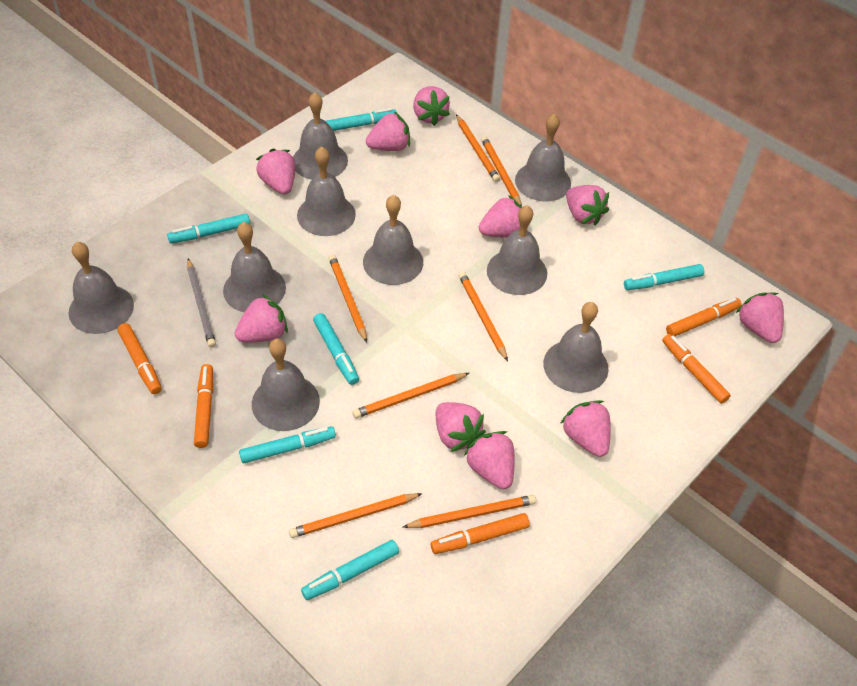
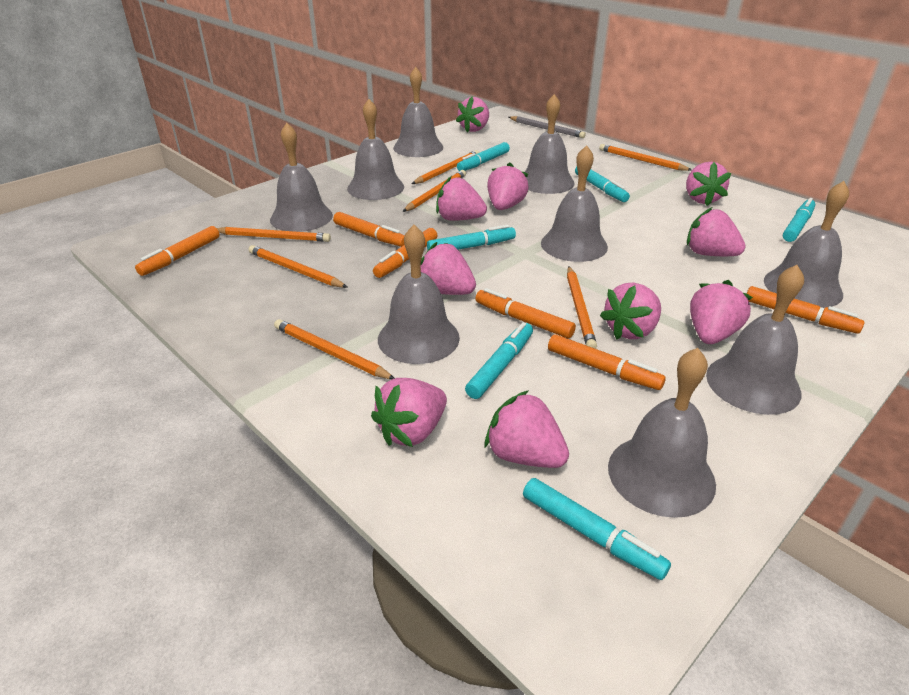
orange marker: [118,323,162,394] [194,364,213,448] [431,513,530,554] [662,334,731,404] [666,298,742,336] = 5 -> [135,226,220,276] [333,212,405,247] [373,228,438,278] [475,288,576,338] [548,334,666,390] [746,286,865,334] = 6

